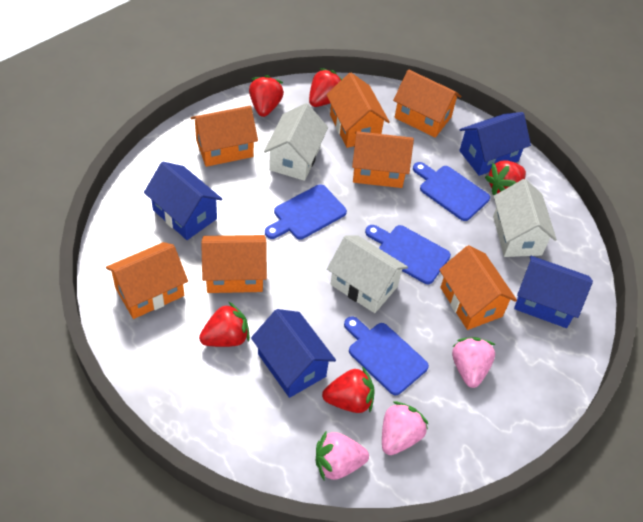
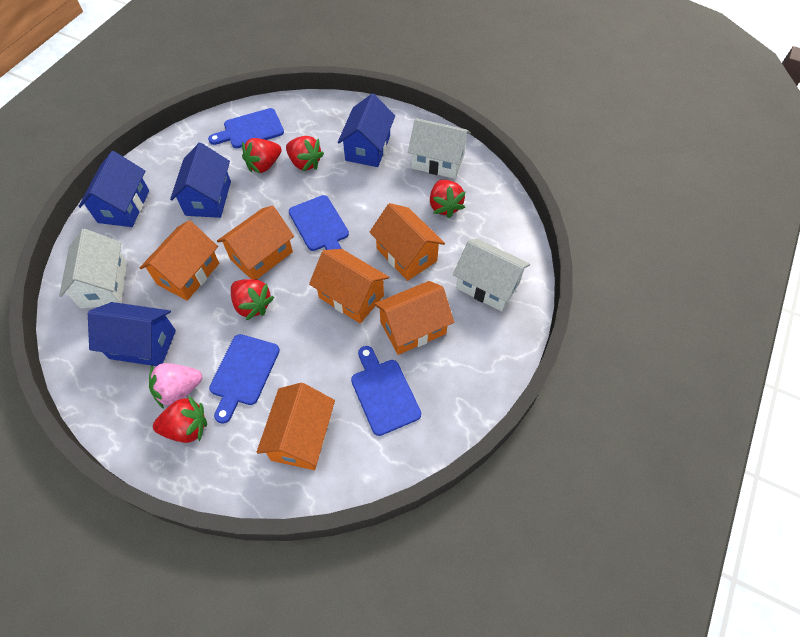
orange house: [106,242,188,319] [191,106,258,167] [201,235,267,293] [326,73,390,148] [352,131,414,188] [393,69,461,138] [439,245,517,330] = 7 -> [140,220,219,301] [217,205,294,280] [257,383,335,470] [309,249,389,324] [369,203,445,281] [374,281,454,355] = 6
pink strawberry: [316,432,369,480] [382,401,428,455] [452,337,496,388] = 3 -> [149,363,202,409] = 1

